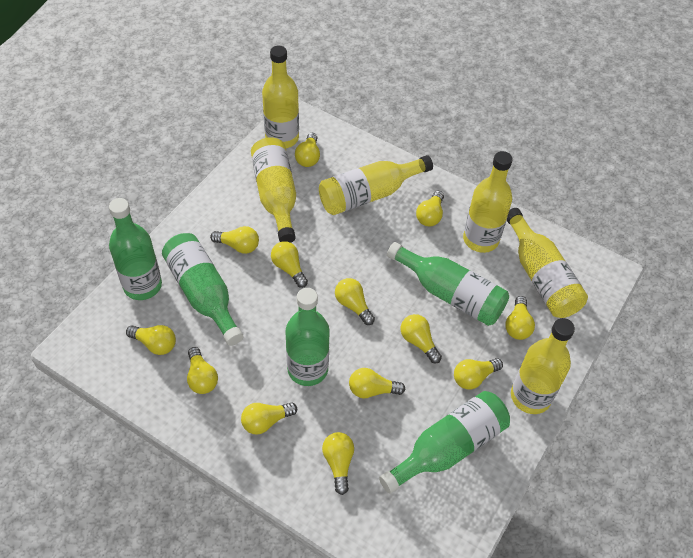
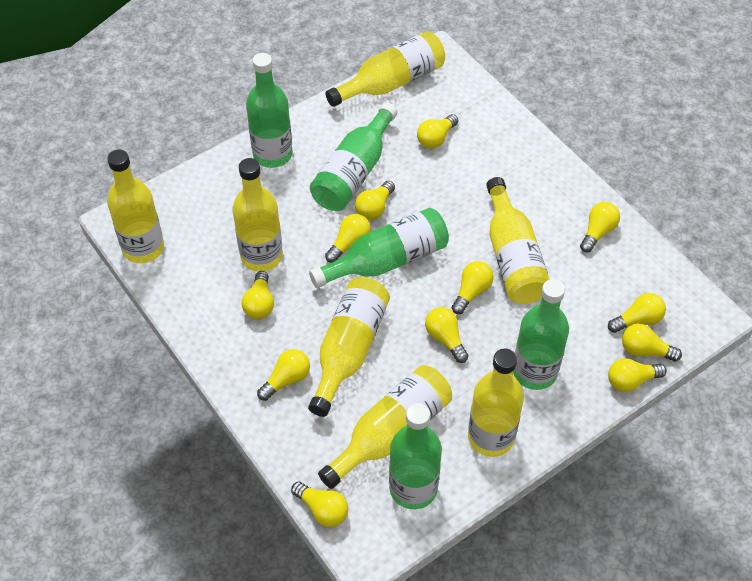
yellow bottle: [251,137,296,243] [262,46,299,148] [319,155,433,215] [463,151,513,253] [507,208,588,318] [511,318,575,414] = 6 -> [107,150,164,263] [233,158,283,272] [308,277,390,417] [318,365,452,489] [325,31,445,107] [468,348,524,457] [486,177,550,304] = 7
yellow light bulb: [126,325,176,355] [187,347,218,394] [210,226,259,254] [241,402,297,435] [271,241,308,288] [295,133,320,167] [322,432,354,495] [335,278,375,325] [349,368,405,399] [401,314,442,363] [416,191,444,226] [454,358,503,389] [505,296,535,340] = 13 -> [242,271,274,319] [257,349,310,401] [291,482,348,527] [325,214,371,263] [355,181,395,220] [417,114,458,149] [425,307,468,363] [452,261,494,314] [580,202,620,252] [608,293,666,333] [608,358,667,392] [622,324,682,362] = 12

